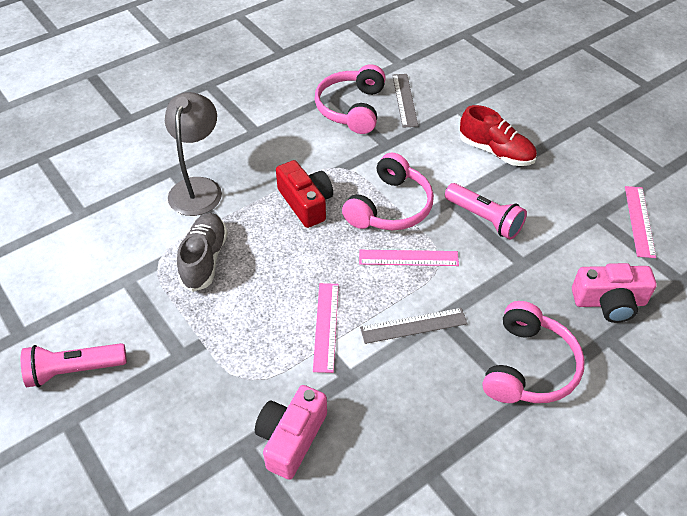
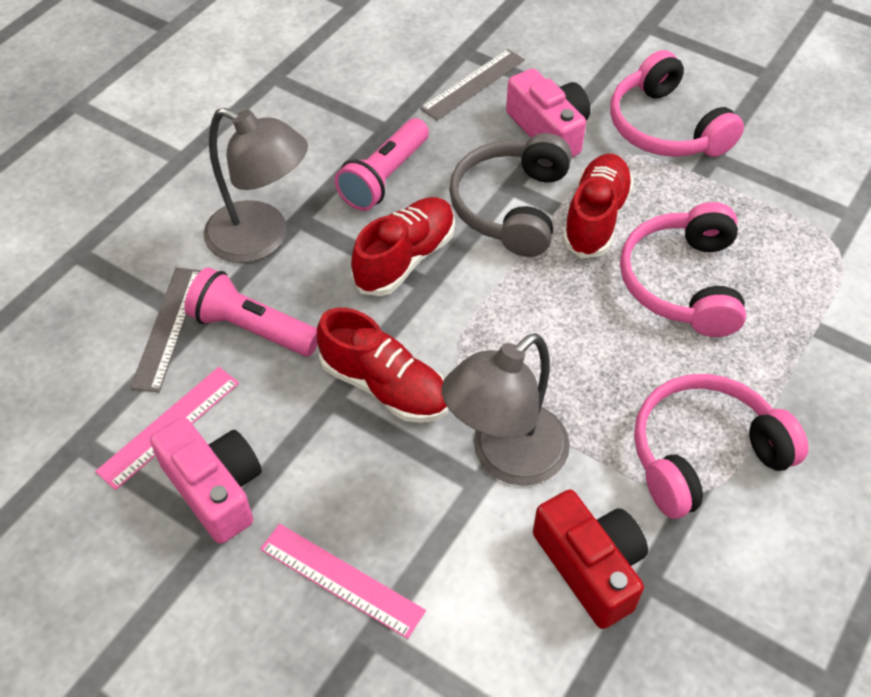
grey headphones: none = 0 -> [449,133,572,257] = 1
grey lamp: [165,92,222,216] = 1 -> [204,108,308,263] [442,333,570,486] = 2
grey shoe: [177,213,228,292] = 1 -> none = 0
pink ruler: [313,283,339,373] [359,250,459,266] [625,186,656,258] = 3 -> [95,367,239,490] [260,524,426,639] = 2
red shoe: [460,105,537,166] = 1 -> [317,308,449,423] [351,197,455,296] [562,154,634,259] = 3

